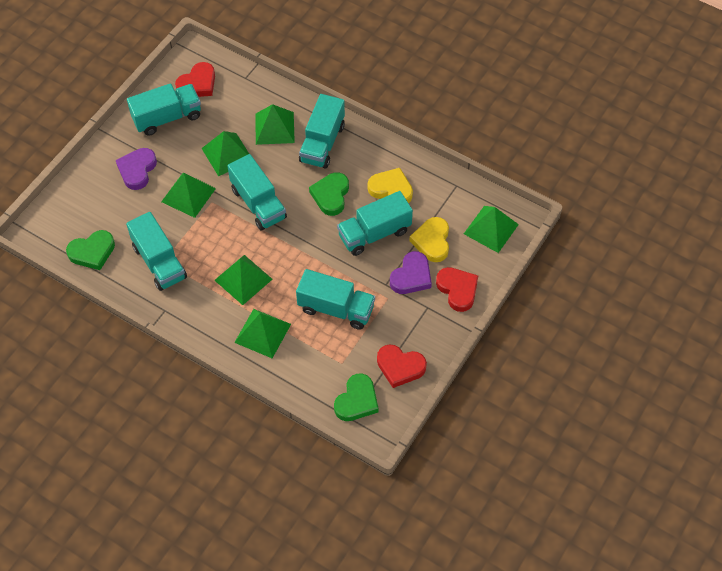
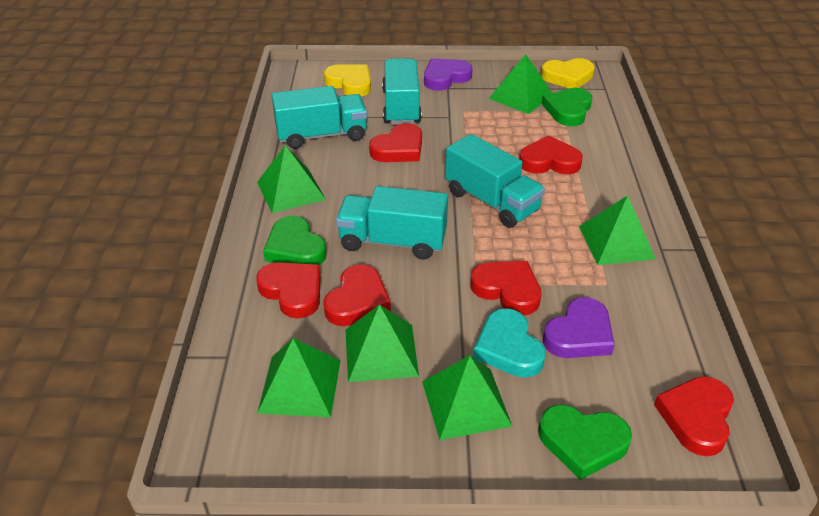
red heart: [175,62,215,97] [377,345,427,388] [436,267,478,312] = 3 -> [256,262,321,319] [323,264,391,326] [369,123,422,162] [470,261,541,315] [519,135,583,174] [654,376,734,456] = 6
turquoise heart: none = 0 -> [473,308,546,378] = 1
turquoise truck: [126,212,187,291] [127,84,201,136] [227,154,287,230] [296,269,375,330] [299,94,345,169] [337,191,413,256] = 6 -> [272,86,367,149] [336,186,448,259] [382,58,422,125] [445,134,545,228] = 4

